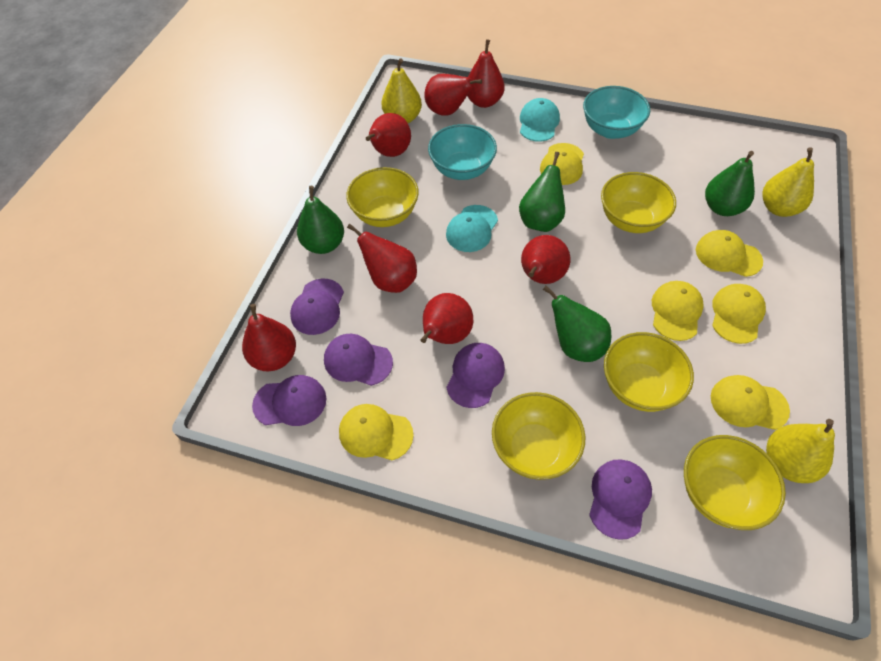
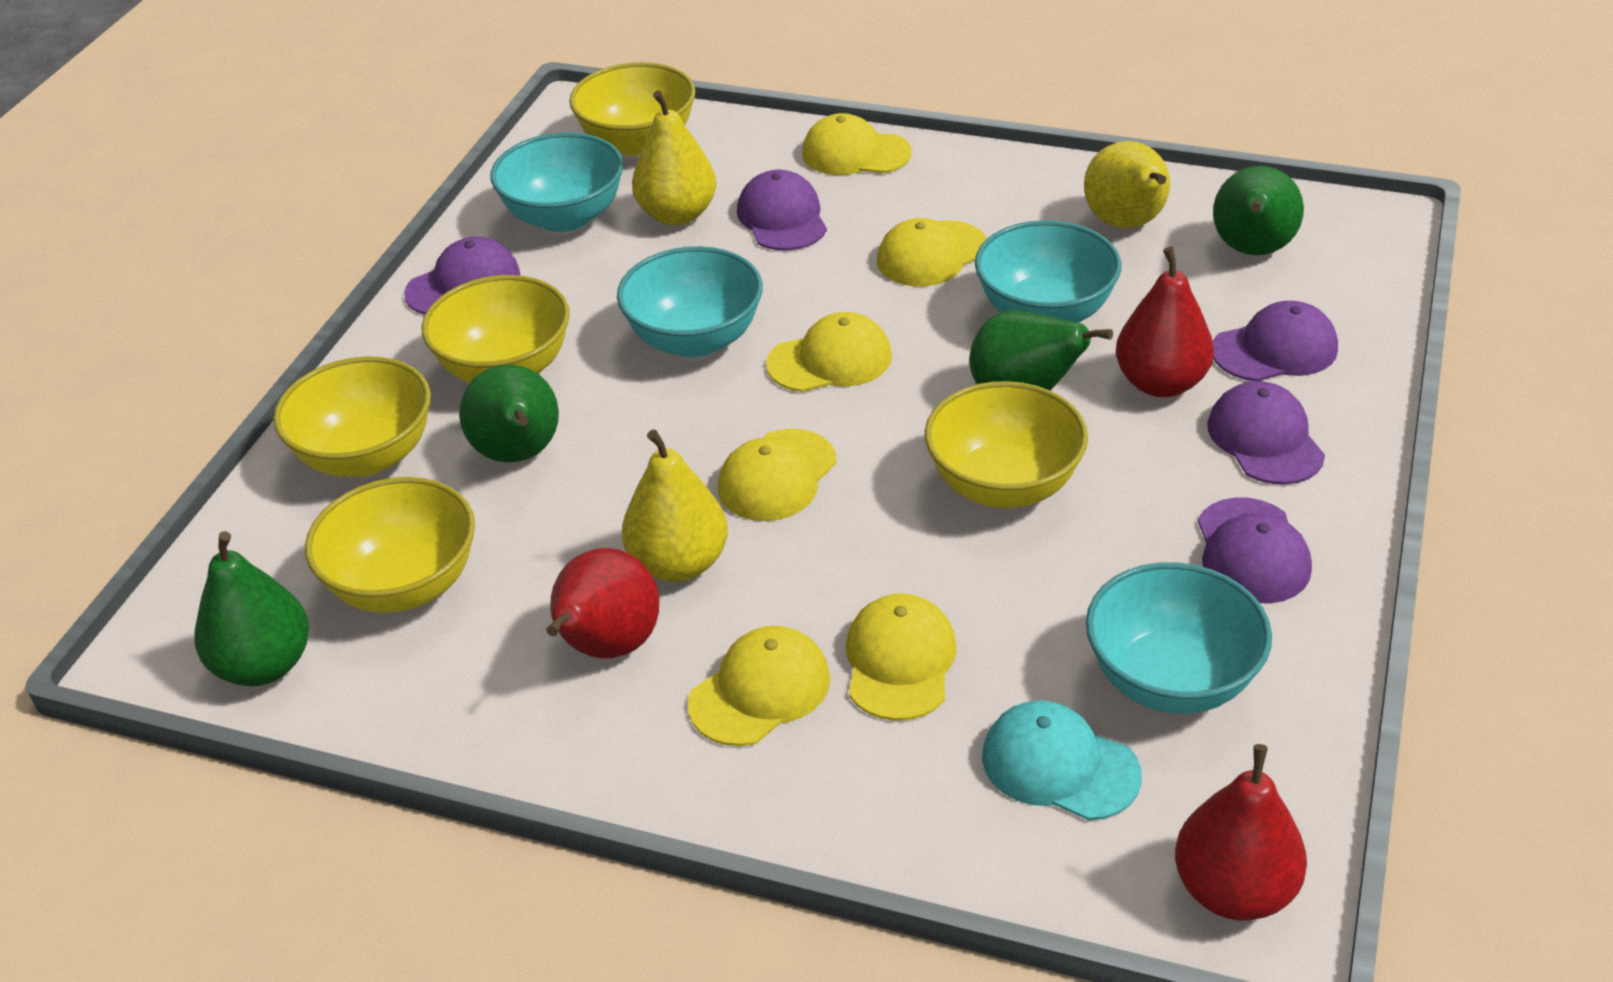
red pear: [242,304,296,371] [347,224,417,293] [366,113,411,157] [420,293,473,344] [424,74,482,116] [467,39,505,108] [521,235,571,284] = 7 -> [546,548,659,658] [1116,247,1214,397] [1175,744,1307,921] = 3
turquoise bowl: [428,124,497,180] [583,86,650,139] = 2 -> [490,133,624,232] [617,246,763,357] [975,220,1121,322] [1086,562,1272,714] = 4
turquoise cap: [446,205,498,252] [520,98,560,142] = 2 -> [982,700,1142,821] = 1

